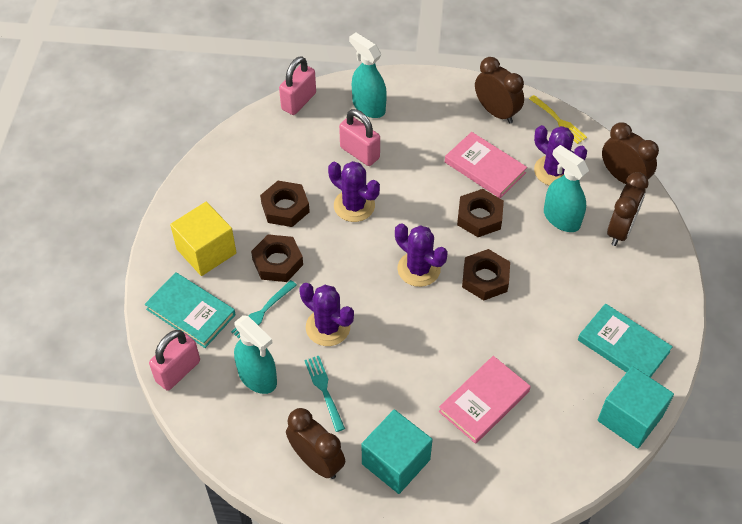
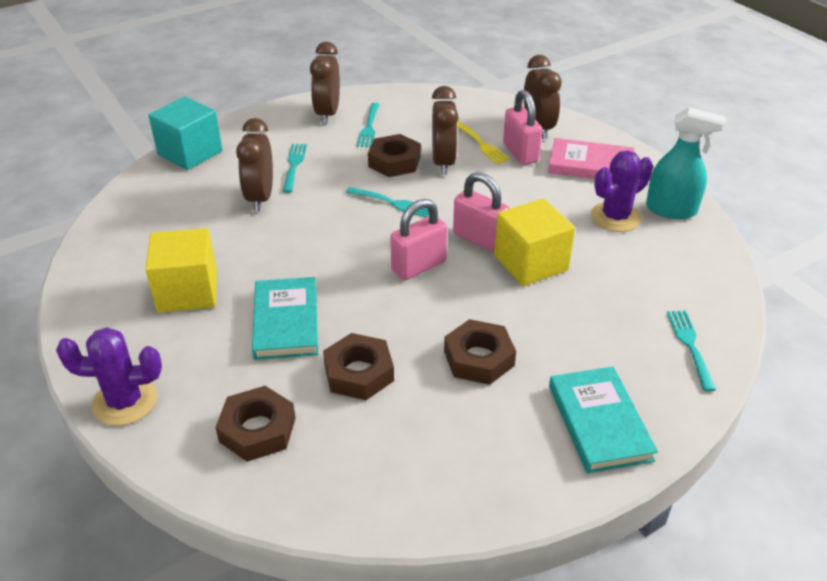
pink book: [439,356,531,444] [445,132,527,198] = 2 -> [548,138,635,179] = 1
purple cactus: [299,283,354,346] [328,161,380,222] [395,223,448,287] [534,125,587,185] = 4 -> [56,327,162,426] [591,151,653,232] = 2
turquoise cube: [362,409,433,494] [598,366,674,449] = 2 -> [148,96,223,170] = 1
turquoise fork: [231,280,297,340] [304,356,345,432] = 2 -> [282,144,307,193] [346,187,429,218] [357,103,380,147] [667,311,716,392] = 4
turquoise spray bottle: [234,315,277,394] [349,32,387,118] [544,145,589,232] = 3 -> [646,107,726,219] = 1
yellow cube: [170,202,236,276] = 1 -> [145,228,217,313] [494,198,575,286] = 2

